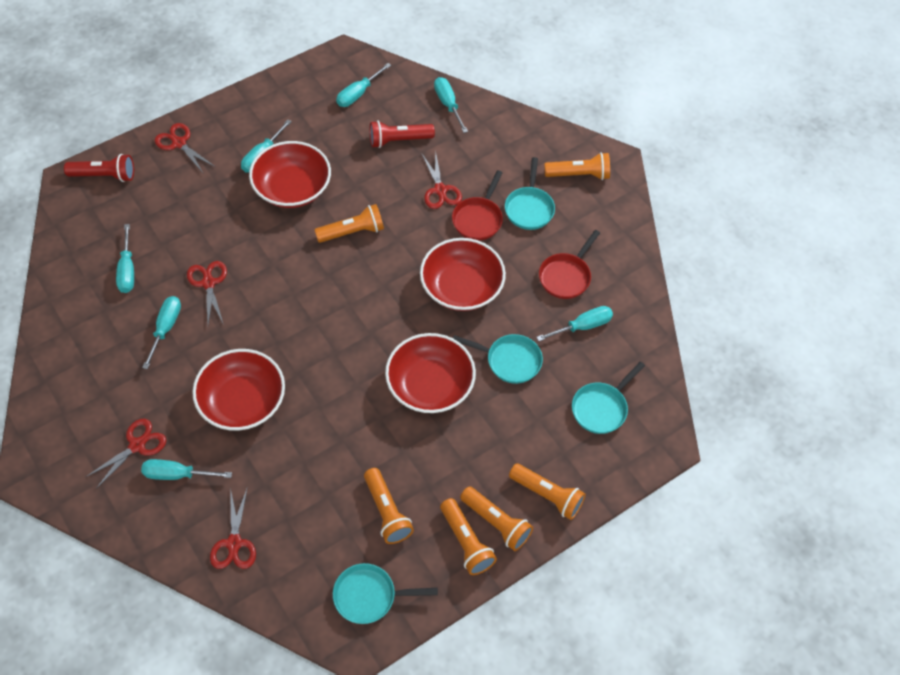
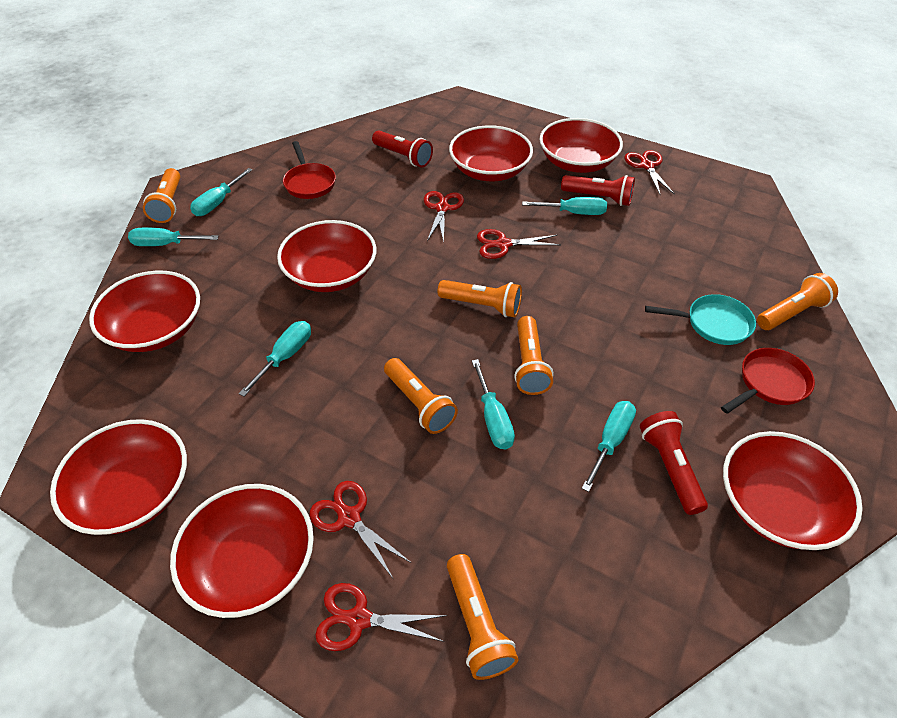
red bowl: [192,349,285,431] [249,141,331,208] [385,333,476,413] [420,238,506,311] = 4 -> [50,419,187,535] [89,271,200,352] [170,484,314,618] [277,220,376,292] [449,125,533,181] [539,118,623,173] [723,431,863,550] = 7
red flashlight: [64,154,134,182] [370,120,435,148] = 2 -> [372,130,433,167] [561,175,635,206] [640,411,708,515] = 3
turquoise pan: [333,563,438,624] [453,334,543,384] [505,157,555,230] [572,362,645,434] = 4 -> [645,294,756,345] = 1
turquoise screwdriver: [116,224,134,293] [141,459,232,480] [142,296,181,369] [241,120,292,173] [336,63,391,107] [434,77,468,133] [536,306,613,341] = 7 -> [128,228,219,246] [190,168,253,216] [239,321,311,396] [472,359,515,449] [522,197,607,215] [582,401,636,492] = 6

